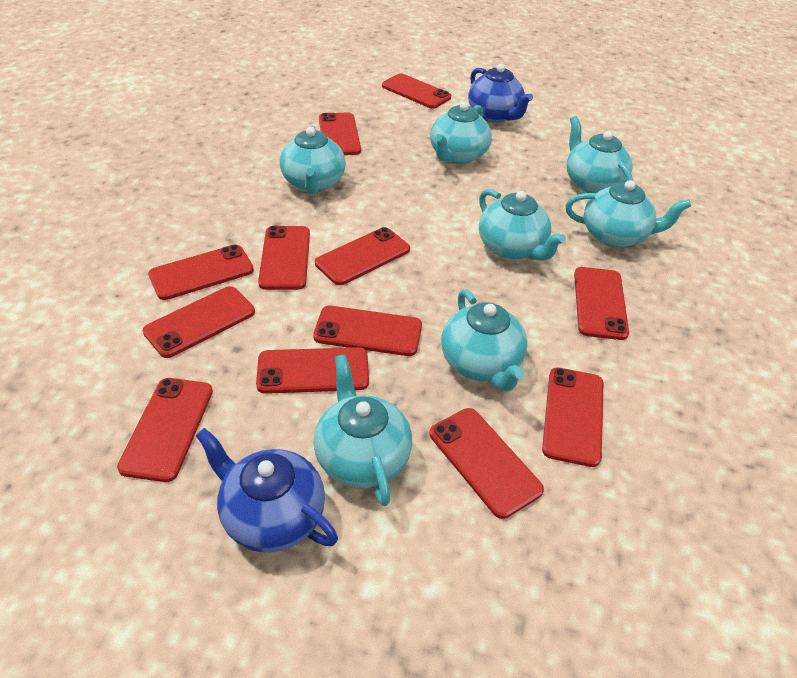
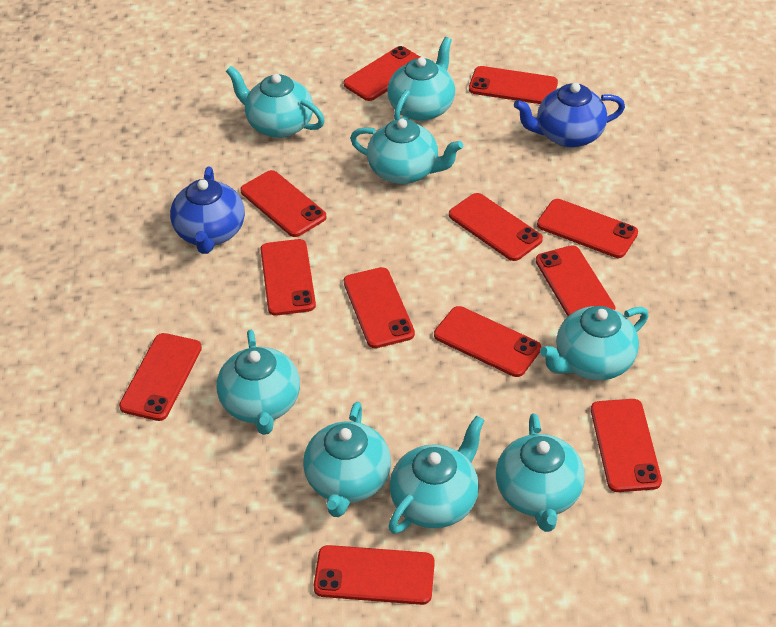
turquoise teapot: [280,126,346,194] [314,354,412,506] [430,102,492,164] [441,289,528,392] [479,189,566,261] [566,116,633,194] [566,180,691,248] = 7 -> [217,330,300,435] [226,66,325,138] [303,402,391,517] [350,119,463,184] [387,37,455,121] [389,415,485,534] [496,413,585,532] [540,306,649,380] = 8

